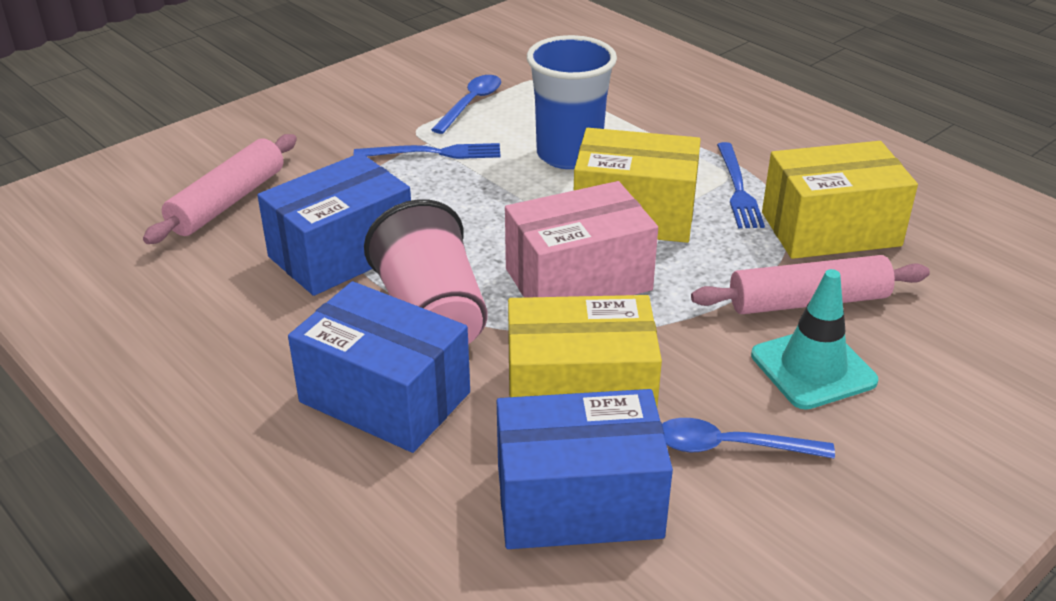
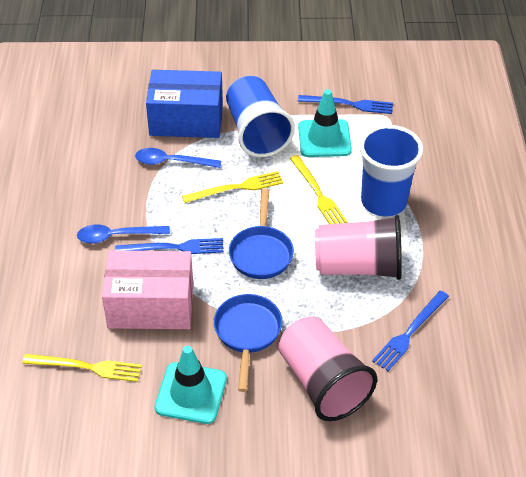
blue box: [257,153,411,296] [288,281,470,453] [497,389,673,549] = 3 -> [146,70,223,138] = 1
blue cup: [527,35,617,169] = 1 -> [226,76,295,157] [359,125,423,217] = 2
blue fork: [354,143,501,159] [717,142,765,228] = 2 -> [115,238,224,254] [298,95,393,114] [372,291,449,371] = 3
blue pan: none = 0 -> [214,294,283,392] [229,189,294,279] = 2
pink cup: [364,199,488,344] = 1 -> [278,316,377,421] [315,215,402,280] = 2
pink rolling pin: [143,134,297,244] [691,255,930,314] = 2 -> none = 0
turquoise traffic cone: [751,269,878,410] = 1 -> [155,346,227,424] [298,90,352,157] = 2
yellow box: [508,295,662,406] [574,128,701,243] [762,141,918,259] = 3 -> none = 0
yellow fork: none = 0 -> [23,354,142,382] [182,171,284,203] [290,155,347,224] = 3

